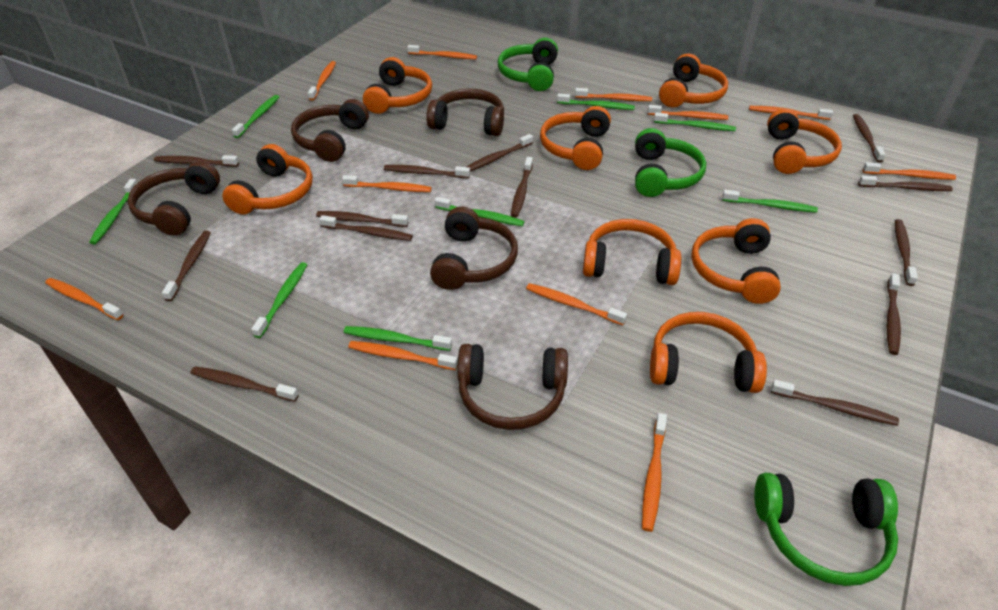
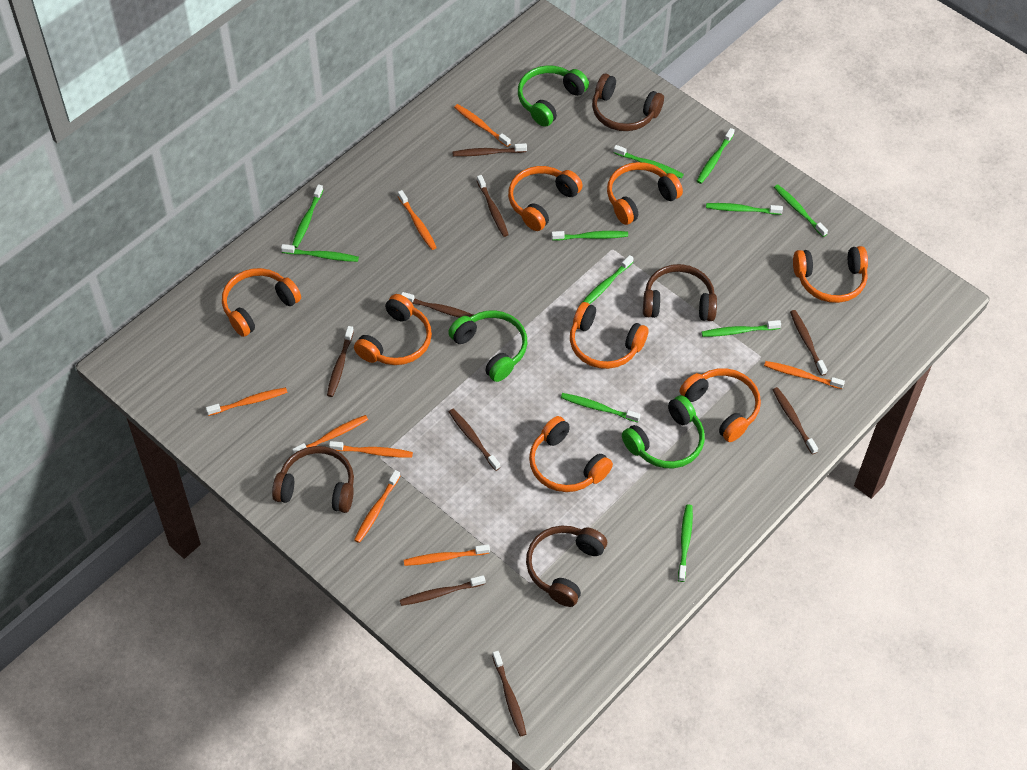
brown headphones: [128,161,220,236] [291,99,369,162] [427,89,504,136] [430,207,518,290] [457,344,568,430] = 5 -> [272,446,354,513] [526,525,607,607] [592,74,664,131] [643,264,717,321] = 4
brown toothbrush: [154,155,239,167] [162,231,211,301] [190,367,299,402] [316,211,408,227] [319,215,413,241] [384,165,470,178] [466,134,533,171] [511,157,533,218] [771,379,899,426] [853,114,886,162] [858,175,953,191] [887,273,901,355] [895,219,918,286] = 13 -> [327,326,354,397] [400,575,485,606] [401,292,473,318] [449,409,500,471] [452,143,527,157] [477,175,509,237] [492,651,526,737] [773,387,818,455] [790,310,827,376] = 9
green toothbrush: [89,179,137,244] [232,95,279,138] [251,262,307,338] [344,326,452,351] [435,197,525,226] [557,93,635,110] [654,112,736,131] [722,190,818,213] = 8 -> [281,244,359,262] [292,184,323,248] [551,231,628,241] [561,393,641,422] [579,255,634,306] [613,145,684,178] [678,504,693,582] [697,128,735,184] [701,320,781,337] [706,203,783,215] [774,184,828,237] = 11
orange toothbrush: [45,278,123,320] [308,61,336,101] [342,175,432,192] [348,341,458,370] [407,45,477,59] [526,283,627,325] [575,88,652,101] [642,413,667,532] [648,105,728,120] [749,106,833,120] [863,162,956,180] = 11 -> [206,387,288,416] [292,415,368,454] [329,441,413,458] [354,470,400,543] [398,190,437,250] [404,544,490,566] [454,104,511,147] [764,361,845,389] = 8

